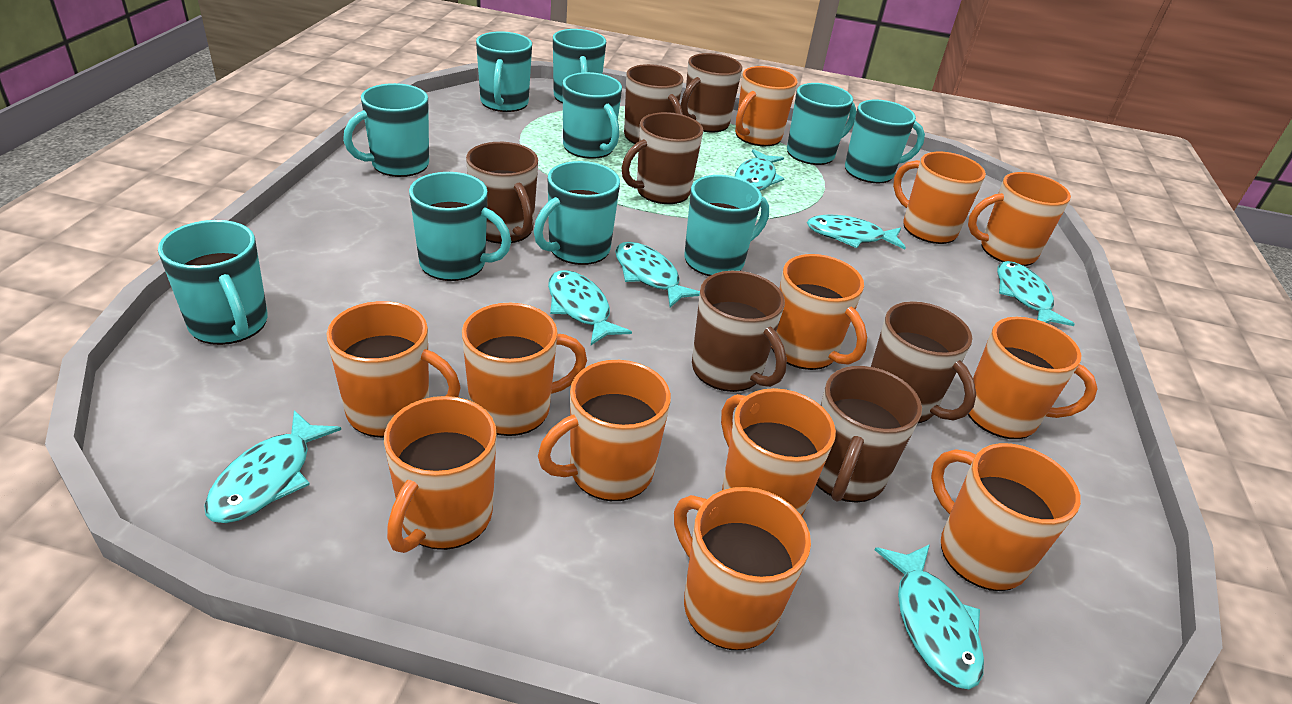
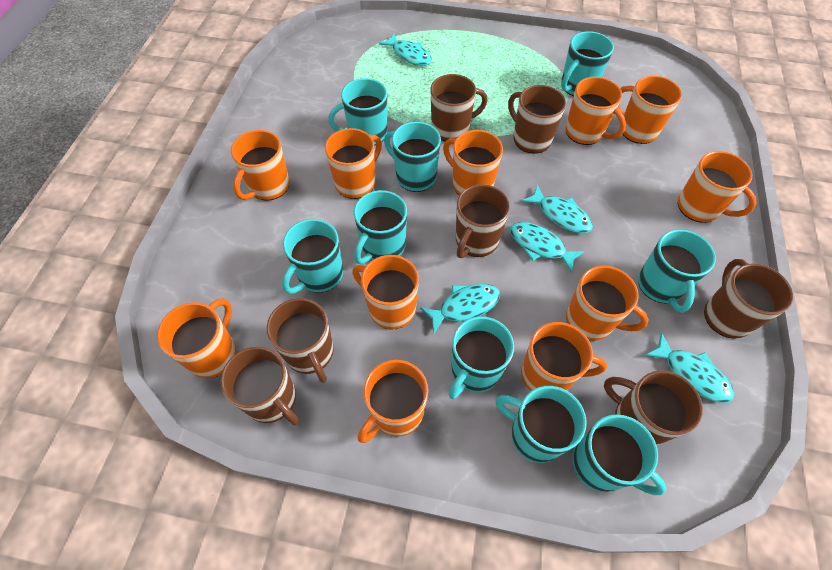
orange mug: [327,301,461,438] [384,396,497,553] [462,303,587,436] [538,360,671,501] [674,487,811,650] [721,388,836,516] [735,66,797,146] [771,254,867,370] [893,152,986,244] [931,443,1081,591] [968,172,1071,266] [968,317,1098,439] = 12 -> [157,298,236,378] [231,130,290,201] [325,128,382,199] [352,255,419,330] [358,360,428,443] [443,130,503,195] [521,322,607,391] [565,77,626,145] [566,266,649,341] [617,76,682,144] [678,151,757,223] = 11
turquoise fish: [204,410,341,523] [548,270,632,345] [615,242,700,307] [735,149,785,191] [807,215,906,249] [874,544,984,689] [997,261,1075,326] = 7 -> [379,33,432,66] [420,284,500,335] [510,222,585,273] [521,185,593,233] [644,333,734,403] = 5
turquoise mug: [158,220,268,345] [343,83,429,177] [409,172,511,281] [476,32,532,112] [534,161,620,265] [553,29,606,104] [563,72,622,159] [684,175,769,276] [787,83,857,165] [845,99,925,183] = 10 -> [282,219,343,294] [328,78,387,146] [354,190,407,264] [384,122,441,192] [449,316,514,399] [495,386,587,463] [561,31,614,96] [572,414,666,495] [638,229,716,313] = 9

